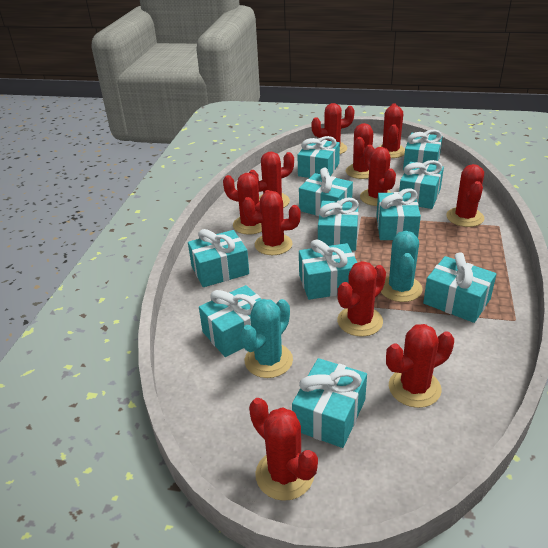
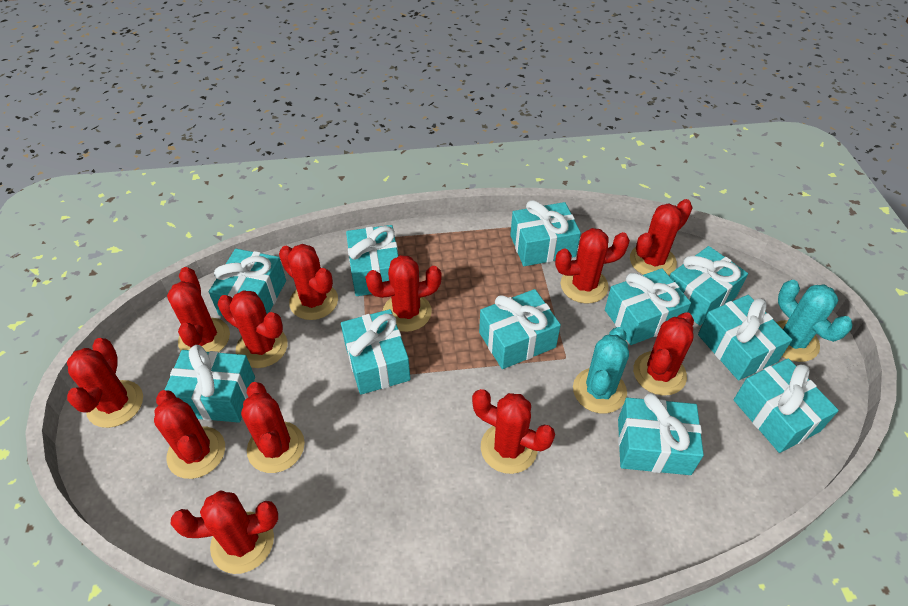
red cactus: [223,173,270,235] [242,191,301,255] [249,151,294,208] [249,398,318,501] [311,103,355,154] [337,261,386,337] [346,123,373,179] [360,145,396,206] [379,103,405,158] [386,324,454,408] [446,164,484,227] = 11 -> [67,338,143,428] [154,390,225,479] [167,267,230,352] [171,490,278,574] [218,290,288,368] [241,382,305,473] [279,244,338,320] [365,255,442,332] [472,389,555,474] [555,228,630,304] [630,199,693,275] [633,312,694,396] = 12

